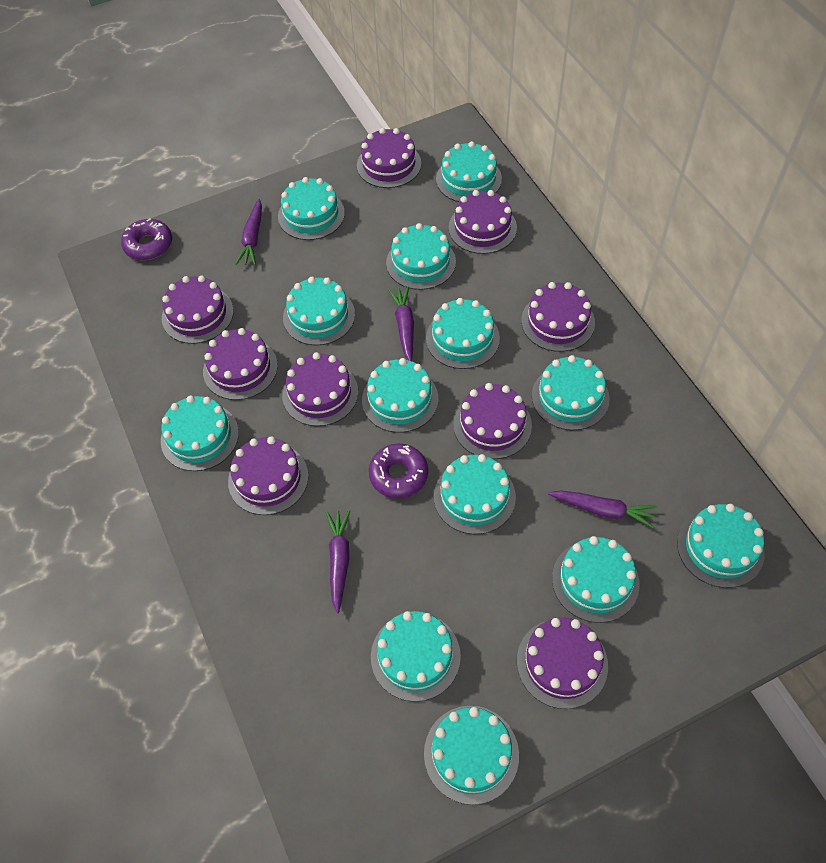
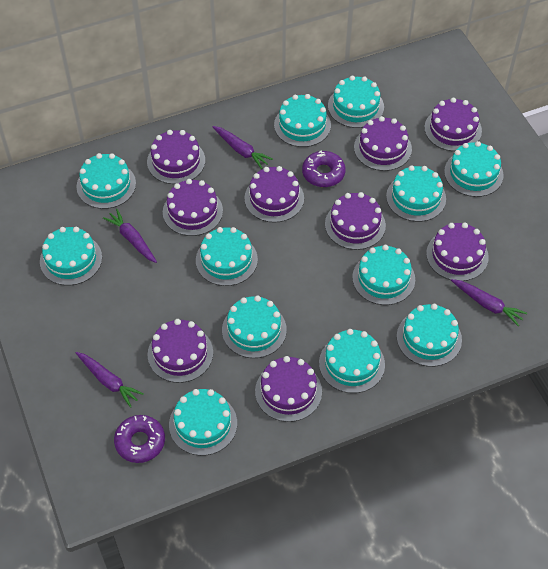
turquoise cake: [161,396,239,471] [278,177,345,240] [283,277,355,346] [362,358,438,433] [371,611,461,702] [386,223,456,290] [424,706,519,805] [426,298,500,369] [434,454,516,534] [436,141,502,202] [532,355,610,430] [552,536,640,623] [677,504,765,588] = 13 -> [40,227,102,286] [77,153,136,209] [169,389,237,456] [196,227,258,286] [222,295,287,358] [274,94,331,147] [319,329,385,393] [328,76,384,128] [352,245,415,305] [386,165,446,222] [397,304,462,367] [444,141,504,197] = 12

